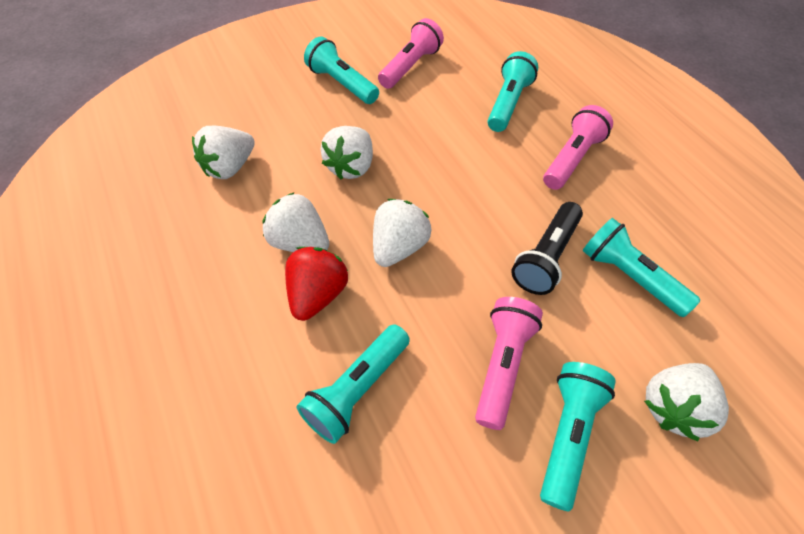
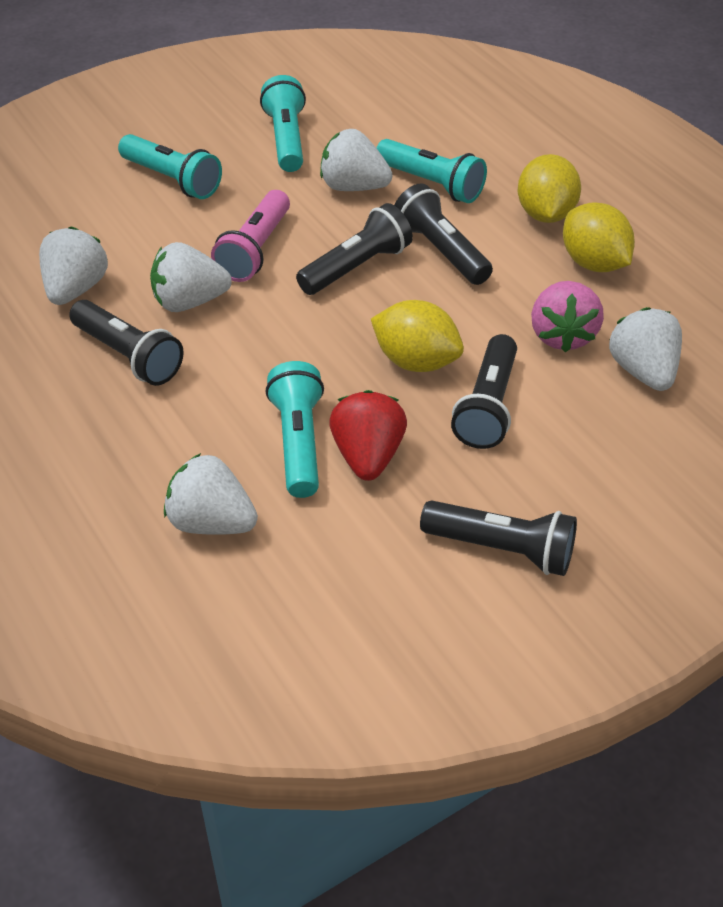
black flashlight: [511,202,583,295] = 1 -> [69,300,184,386] [296,203,413,295] [394,183,493,285] [420,501,577,576] [451,334,517,449] = 5
pink flashlight: [378,18,444,89] [475,297,543,430] [543,105,613,190] = 3 -> [211,190,290,282] = 1
pink strawberry: none = 0 -> [531,281,604,352] = 1
turquoise flashlight: [297,324,410,444] [304,36,379,104] [488,51,538,132] [540,362,616,512] [583,218,701,317] = 5 -> [118,134,222,199] [260,75,306,172] [266,361,324,498] [376,139,487,203] = 4
yellow lemon: none = 0 -> [371,300,464,372] [518,154,581,223] [563,202,635,272] = 3

